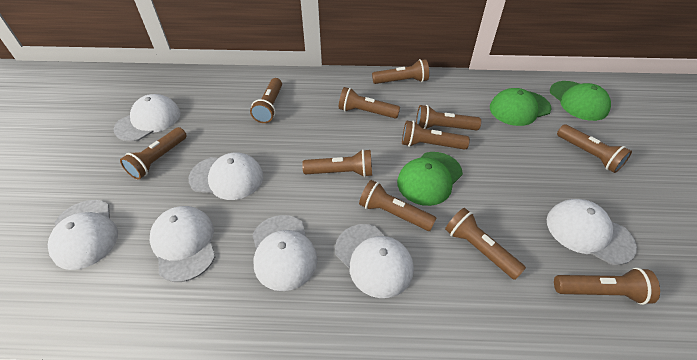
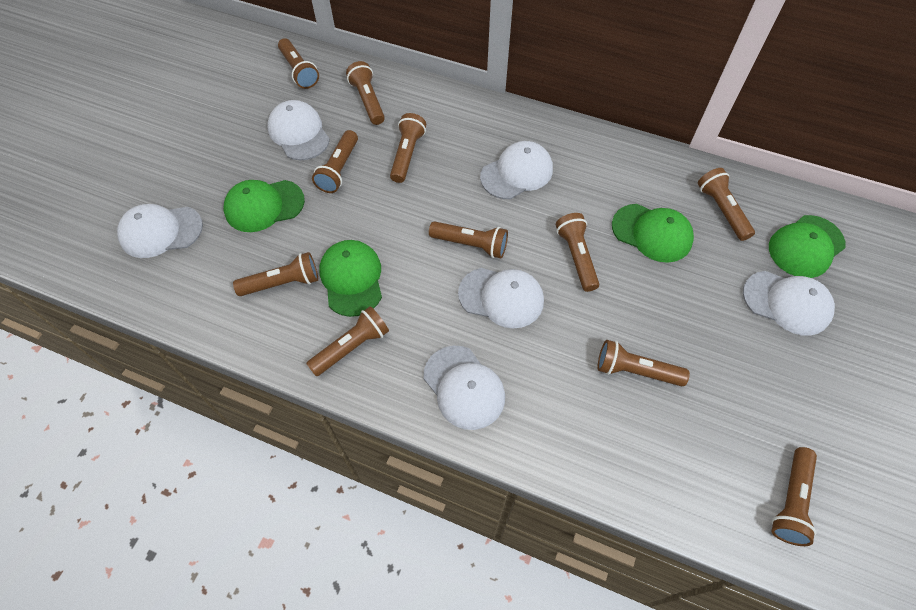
green cap: [397,152,463,206] [490,88,552,126] [550,81,611,121] = 3 -> [224,180,305,232] [319,240,382,317] [612,204,694,263] [769,215,846,278] = 4
white cap: [48,200,118,270] [114,94,181,141] [150,206,215,282] [189,152,263,200] [252,215,318,291] [335,224,414,298] [547,199,637,265] = 7 -> [117,204,203,258] [268,100,330,160] [424,346,505,430] [458,268,544,328] [480,141,553,199] [743,271,835,336] = 6

